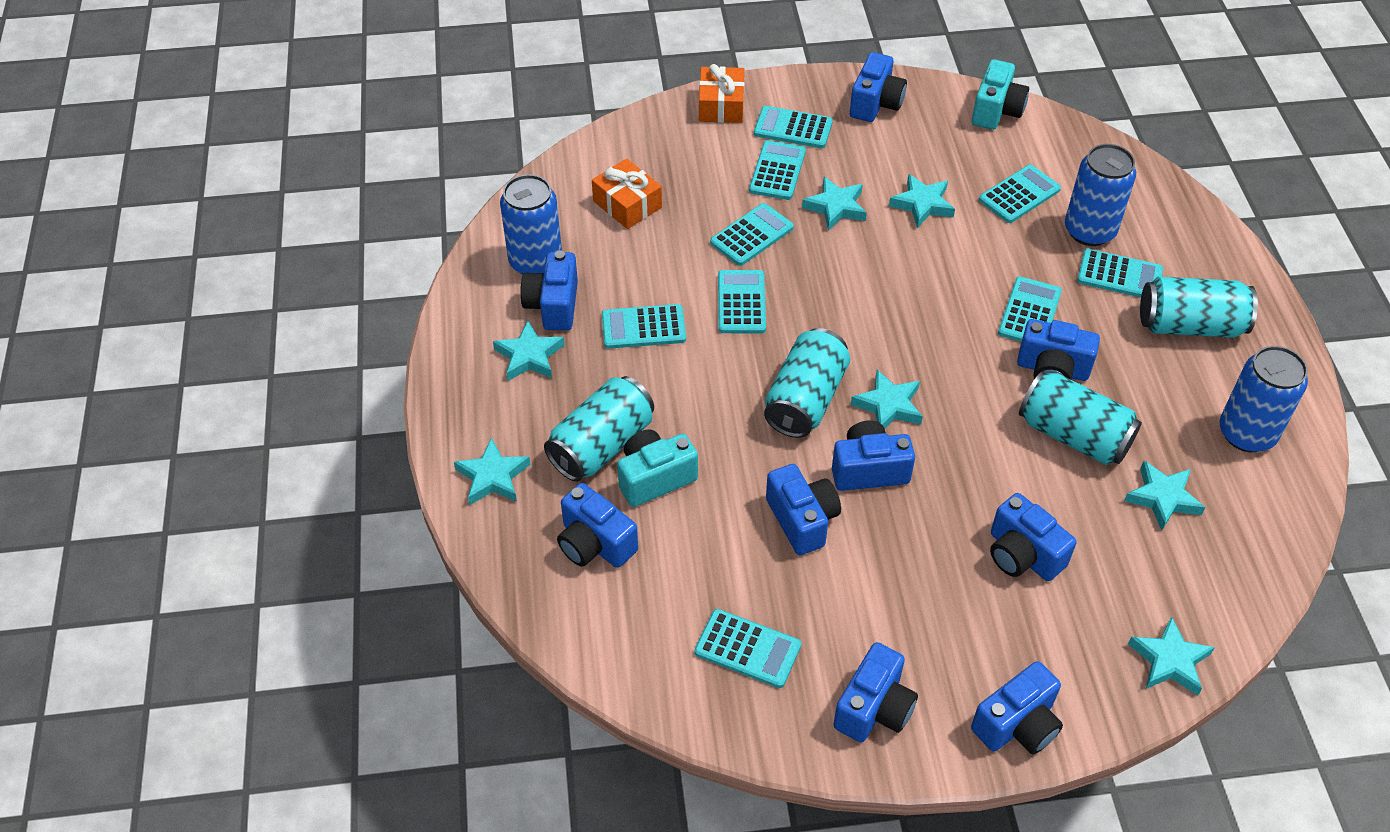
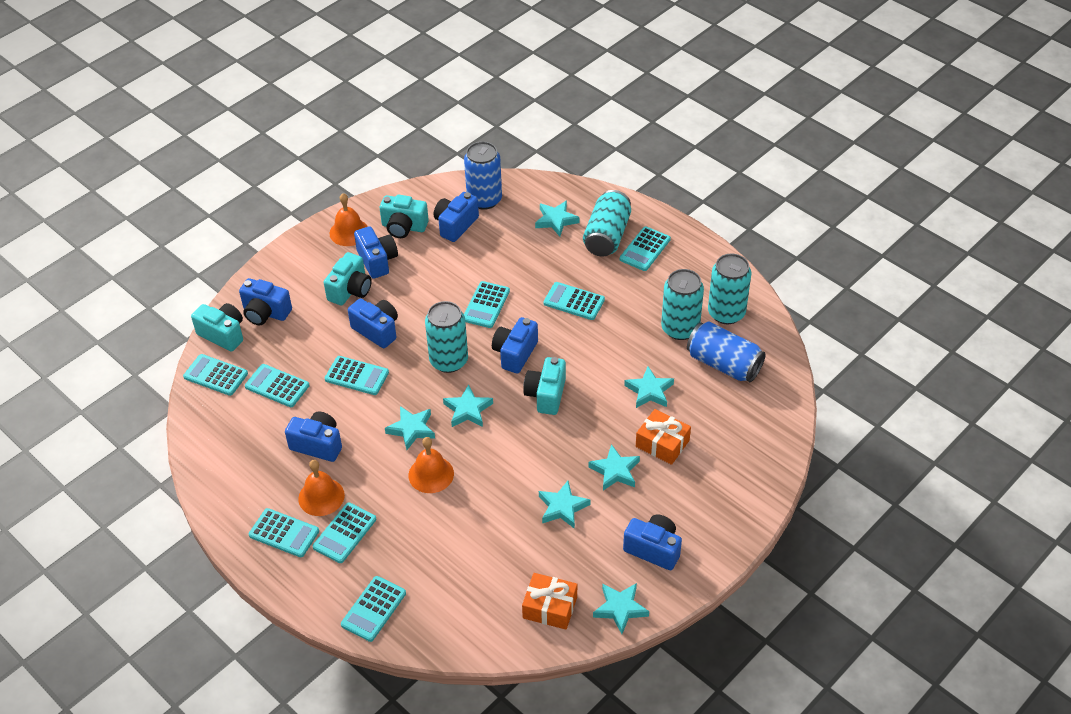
blue camera: [520,250,578,331] [557,483,638,568] [766,464,841,555] [832,421,915,491] [833,642,918,742] [850,52,907,122] [971,661,1063,754] [990,493,1076,581] [1017,319,1100,381] = 9 -> [239,278,292,325] [285,411,342,462] [348,298,398,348] [354,226,398,279] [434,192,479,242] [492,317,538,374] [623,514,682,570] = 7
blue can: [500,174,562,275] [1065,144,1136,246] [1220,346,1308,452] = 3 -> [464,141,502,210] [687,322,765,382] = 2
orange bell: none = 0 -> [298,460,345,516] [330,193,368,246] [408,437,454,493] = 3
turquoise camera: [617,429,698,507] [972,59,1029,130] = 2 -> [191,303,243,352] [324,252,372,306] [380,195,429,238] [523,357,566,415] = 4

